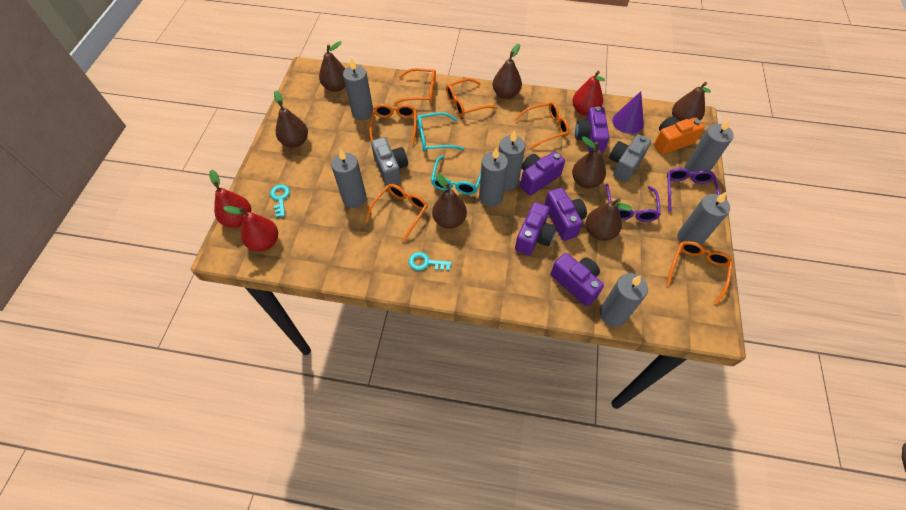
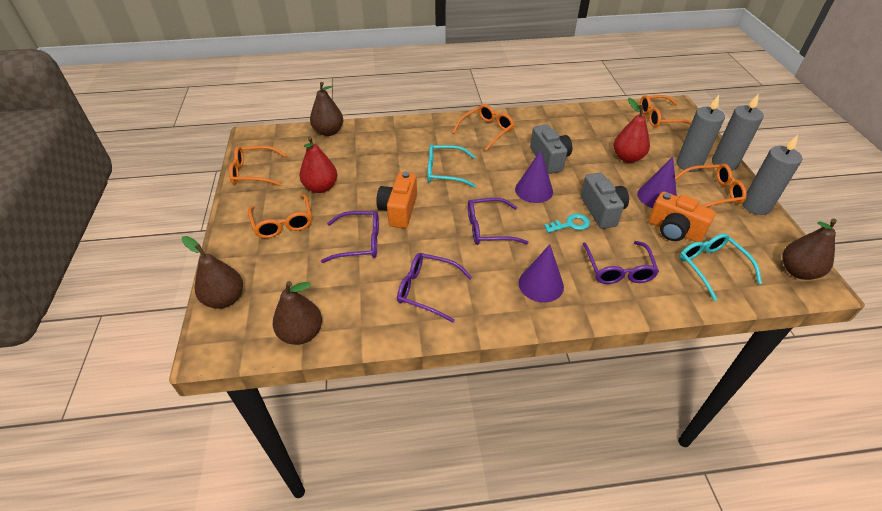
brown pear: [274,90,308,148] [319,41,345,92] [432,173,467,229] [493,44,522,99] [572,136,606,188] [586,198,632,241] [672,82,711,121] = 7 -> [182,236,243,309] [273,281,322,345] [310,82,343,136] [782,219,837,280] = 4
grey candle: [331,149,367,208] [343,58,373,120] [479,147,508,207] [499,130,525,191] [600,273,648,326] [677,192,730,245] [685,119,734,177] = 7 -> [676,95,725,172] [712,93,764,171] [742,135,802,215] = 3
orange camera: [654,116,704,155] = 1 -> [376,172,417,228] [648,192,716,242] = 2
orange glasses: [365,184,428,242] [369,104,417,146] [394,68,436,104] [446,78,497,117] [515,102,569,149] [667,241,733,304] = 6 -> [229,146,287,186] [248,194,312,238] [452,104,514,151] [640,95,692,128] [675,164,747,207] = 5
purple camera: [515,202,557,256] [520,151,565,196] [544,188,587,241] [551,253,604,306] [575,106,609,153] = 5 -> none = 0
purple cone: [612,91,644,134] = 1 -> [515,150,553,203] [519,244,564,303] [637,157,677,208] = 3
purple glasses: [606,183,661,222] [667,168,720,212] = 2 -> [321,211,379,263] [397,253,472,323] [468,198,529,245] [583,241,659,284] = 4
red pear: [210,169,251,228] [223,206,278,251] [573,71,605,116] = 3 -> [300,136,337,193] [613,98,650,163] = 2
turquoise key: [270,184,290,217] [409,252,452,271] = 2 -> [544,213,590,233] = 1

